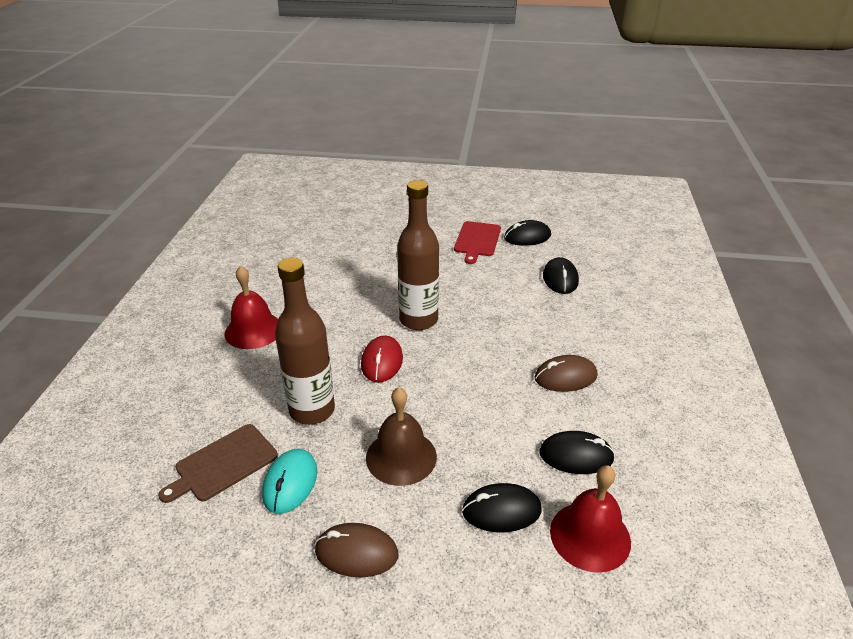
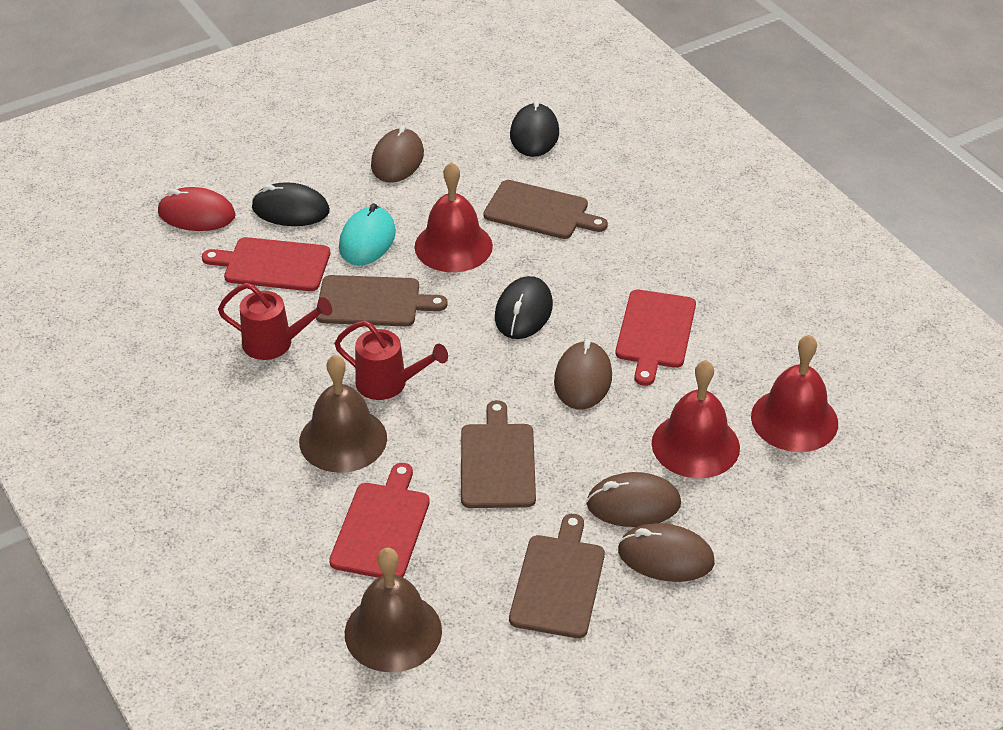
black mouse: [462,483,542,532] [504,220,551,246] [539,431,615,474] [543,257,579,294] = 4 -> [252,182,330,226] [495,276,553,339] [510,99,559,157] = 3
brown bell: [366,387,437,486] = 1 -> [299,355,387,473] [345,548,442,673] = 2
brown bottle: [275,258,335,425] [397,180,439,330] = 2 -> none = 0
brown cutting board: [158,424,278,503] = 1 -> [316,275,448,326] [461,400,536,508] [484,180,608,239] [509,514,605,638] = 4
brown mouse: [315,523,398,578] [535,355,598,392] = 2 -> [371,125,424,183] [554,339,612,409] [586,472,681,527] [618,523,715,582] = 4
red bell: [224,265,278,349] [550,465,631,573] = 2 -> [414,162,493,272] [652,360,740,478] [751,335,838,452] = 3
red cutting board: [454,221,501,264] = 1 -> [202,237,330,291] [329,463,430,578] [615,289,696,386] = 3
red watering can: none = 0 -> [218,283,332,360] [334,321,448,400] = 2

